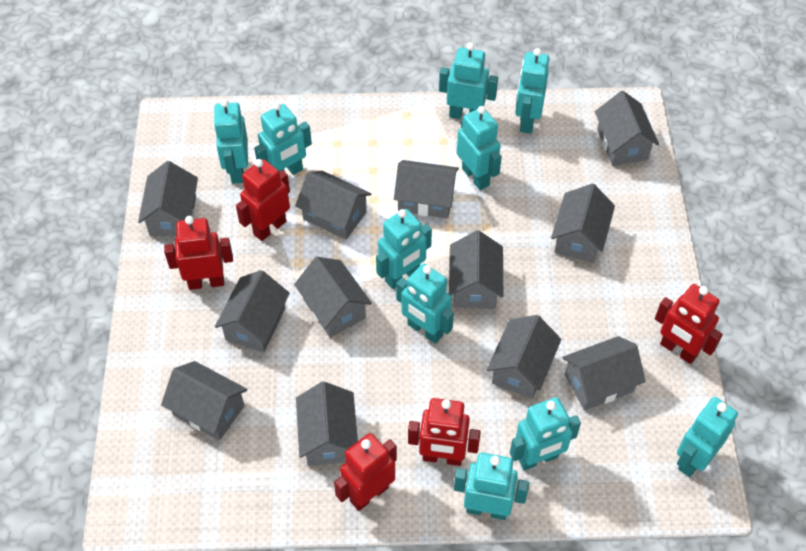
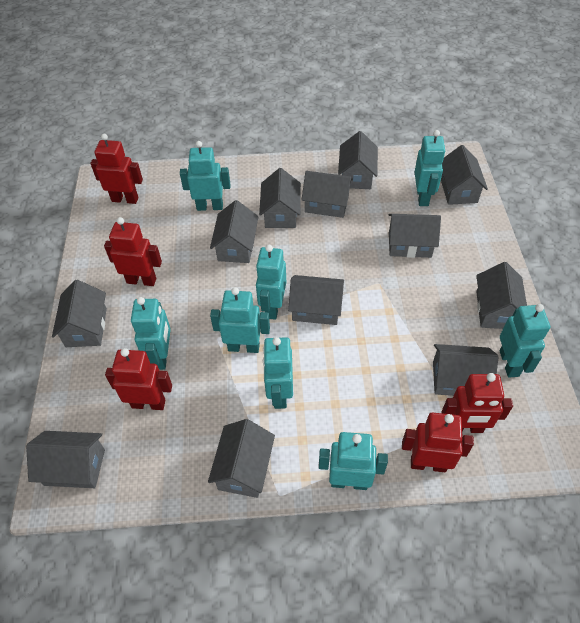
turquoise robot: [213,99,248,183] [254,102,312,175] [376,209,432,289] [396,263,454,344] [439,43,498,119] [454,453,529,520] [457,106,502,190] [510,397,581,471] [515,48,549,134] [677,397,738,477] = 10 -> [131,297,171,370] [180,141,231,211] [210,287,270,353] [256,245,286,320] [263,337,293,409] [319,432,388,490] [415,130,446,206] [500,304,550,378] = 8

